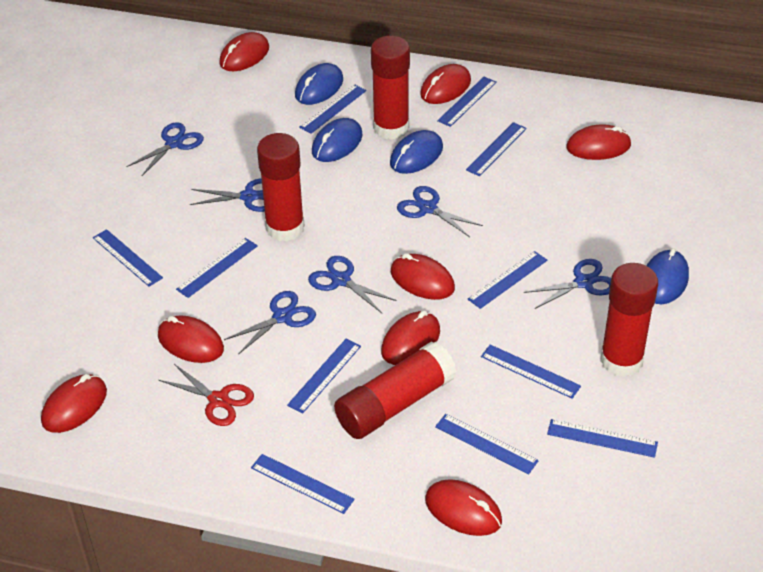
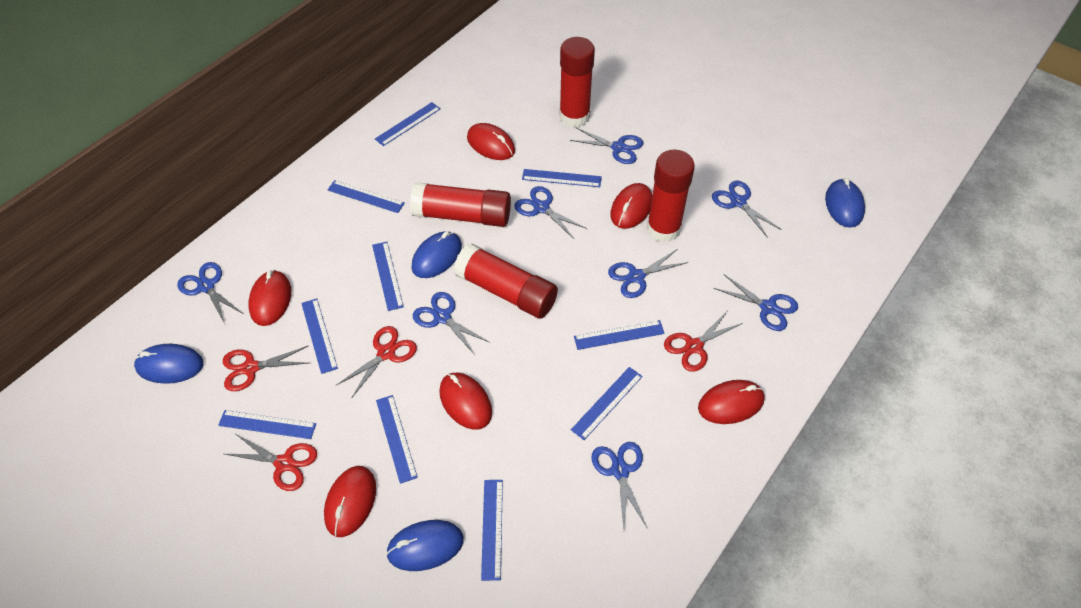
blue ruler: [93,229,163,287] [176,238,258,298] [251,454,355,514] [287,339,361,413] [299,84,366,134] [435,414,539,474] [437,77,497,127] [466,122,527,176] [468,251,547,309] [481,345,581,399] [547,419,658,458] = 11 -> [218,410,316,439] [301,298,338,374] [328,180,405,213] [372,242,404,311] [375,102,441,146] [376,395,418,484] [481,480,503,581] [522,169,602,187] [571,367,643,440] [574,320,665,350] = 10
blue scissors: [126,122,204,176] [190,178,265,212] [224,291,316,355] [308,256,397,313] [397,186,483,237] [524,259,611,309] = 6 -> [177,262,243,324] [413,292,489,355] [514,186,587,239] [570,128,644,164] [591,442,648,529] [608,250,688,298] [712,181,782,238] [714,274,798,331] = 8
red mouse: [41,374,107,433] [158,315,224,363] [219,32,269,71] [381,310,440,365] [391,253,455,300] [420,64,471,104] [425,479,502,536] [566,124,632,160] = 8 -> [248,270,292,326] [324,466,376,537] [439,373,492,430] [467,123,515,160] [610,183,652,229] [698,380,765,424] = 6
red scissors: [159,364,254,426] = 1 -> [223,346,308,391] [225,434,317,491] [337,326,417,397] [664,311,743,372] = 4

